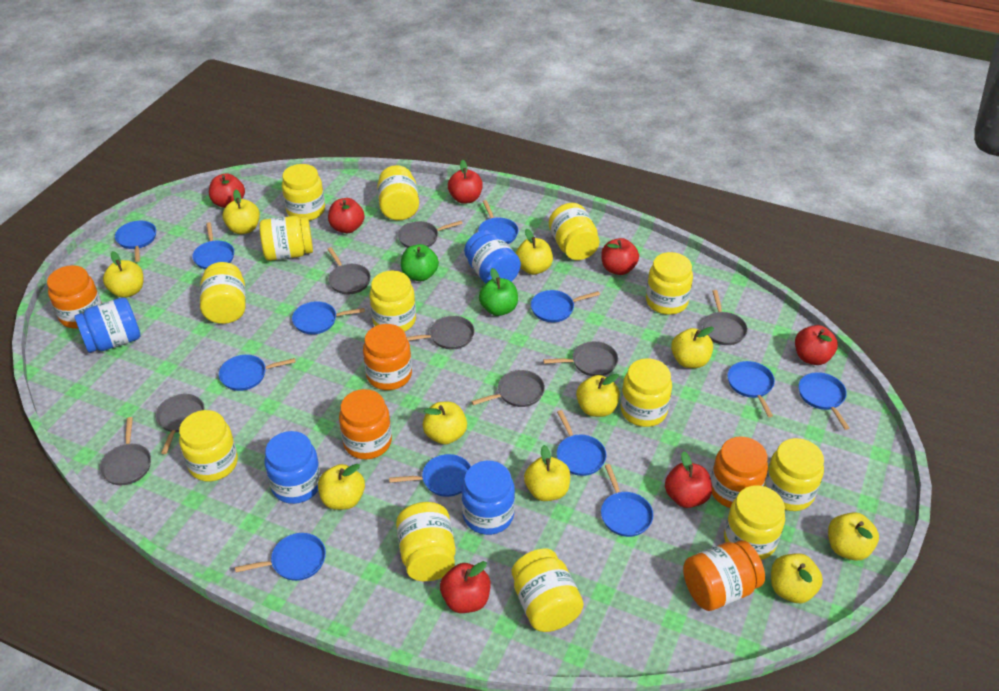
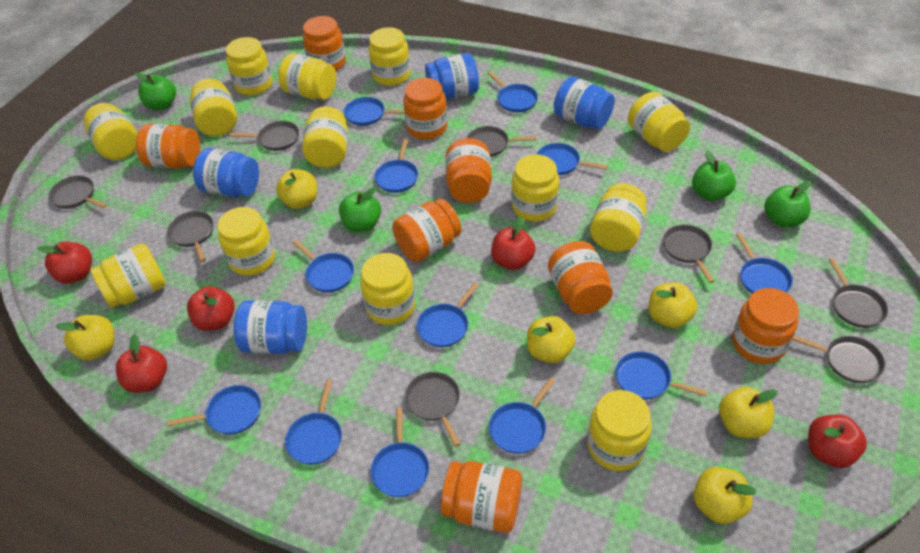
green apple: [401,244,439,281] [479,268,518,316] = 2 -> [134,73,176,110] [339,188,381,232] [692,151,736,201] [764,181,811,228] = 4
orange jar: [47,265,102,329] [339,389,392,460] [363,324,412,390] [683,540,765,611] [711,436,768,508] = 5 -> [136,123,200,169] [303,16,346,71] [392,199,461,262] [403,78,448,140] [441,461,522,533] [445,138,492,203] [548,241,613,314] [732,288,799,364] = 8
red apple: [209,173,245,208] [328,198,365,233] [440,561,491,613] [448,160,483,204] [601,238,639,275] [665,451,712,508] [795,325,838,365] = 7 -> [37,242,92,284] [116,334,167,393] [187,286,235,331] [491,217,536,270] [808,414,867,468] = 5
yellow apple: [103,251,143,298] [223,190,260,234] [318,464,365,510] [423,402,467,445] [516,229,553,275] [524,445,570,501] [576,374,620,417] [671,327,714,368] [771,553,823,603] [828,512,879,561] = 10 -> [56,315,114,360] [276,169,317,209] [527,316,576,363] [649,282,697,328] [694,467,757,524] [719,387,778,438] = 6

